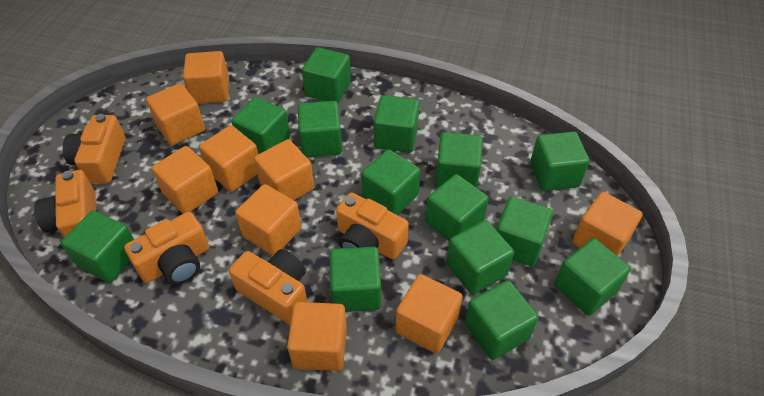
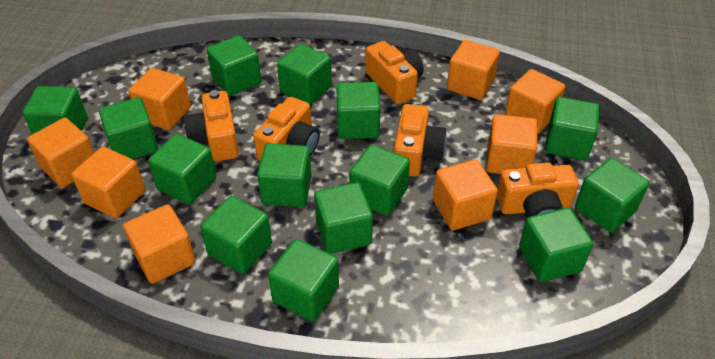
orange cube: [146,83,205,146] [152,146,218,214] [183,51,229,104] [199,125,258,192] [235,184,301,256] [254,139,314,200] [287,302,347,371] [396,274,463,353] [572,192,643,256] = 9 -> [27,118,94,188] [71,147,145,218] [124,204,196,284] [128,68,191,130] [433,159,498,230] [447,40,500,100] [486,114,537,174] [505,69,565,134] = 8

